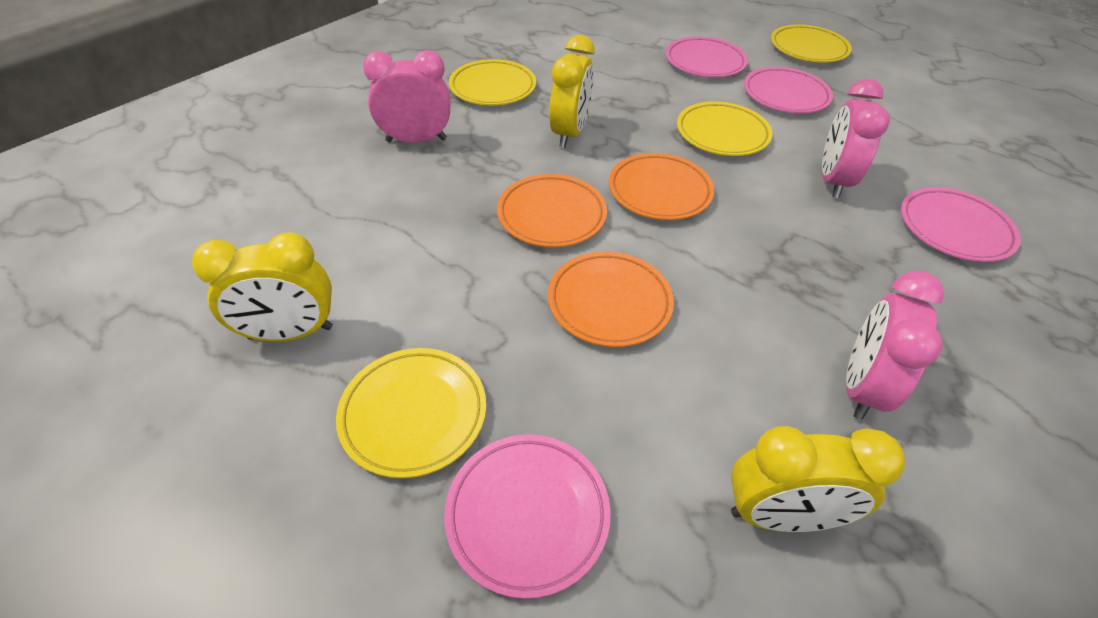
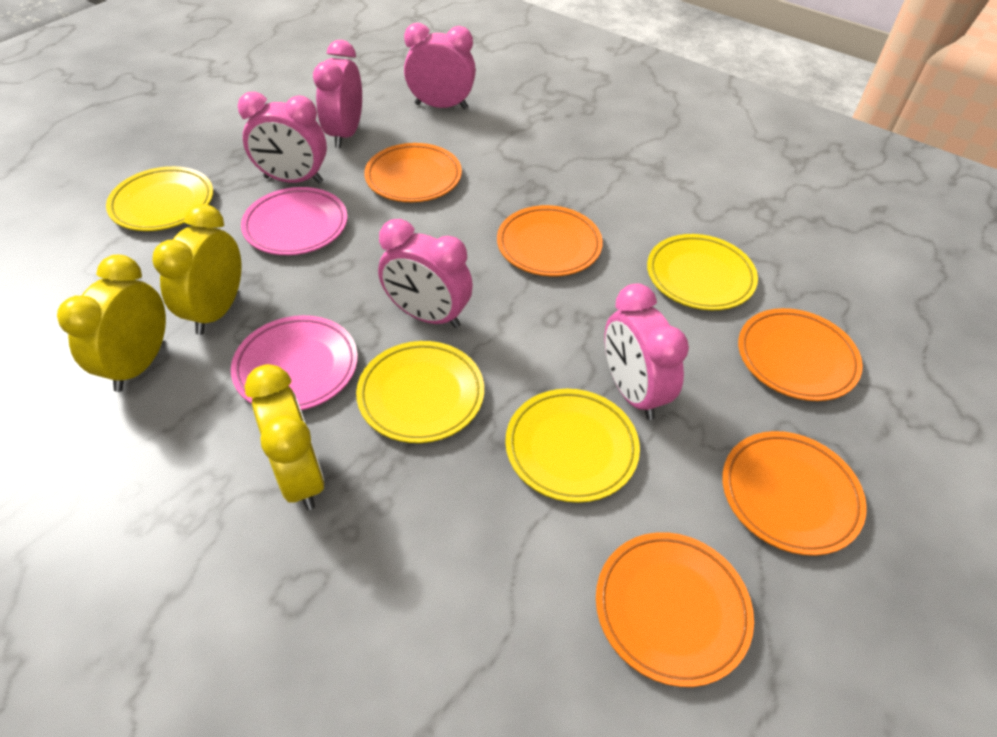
orange plate: [497,174,607,247] [548,251,674,347] [609,153,714,220] = 3 -> [364,143,462,202] [497,205,603,276] [596,532,754,687] [722,431,867,556] [738,308,863,401] = 5
pink clock: [363,50,450,143] [822,79,890,198] [846,271,944,420] = 3 -> [238,92,327,183] [313,40,362,148] [378,219,473,328] [404,23,476,109] [605,284,689,420] = 5
pink plate: [444,434,611,599] [666,36,748,77] [744,67,833,113] [901,187,1021,262] = 4 -> [231,315,358,410] [241,187,347,255] = 2

